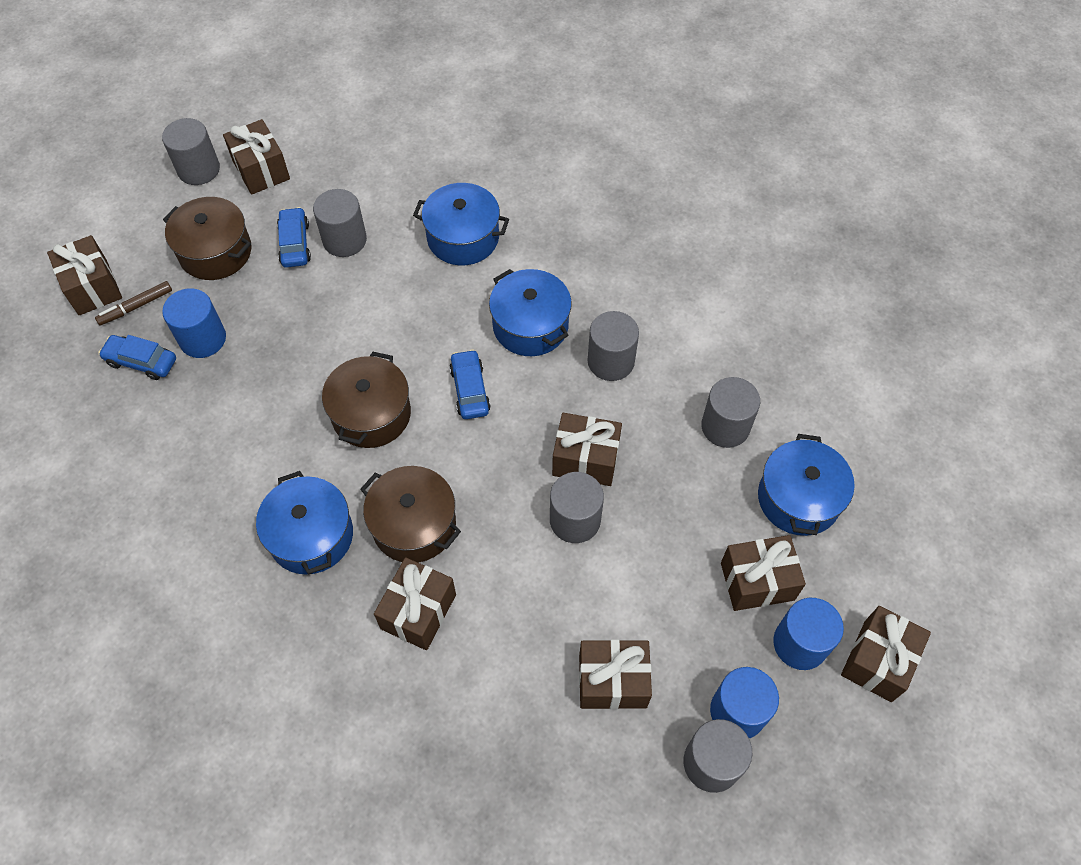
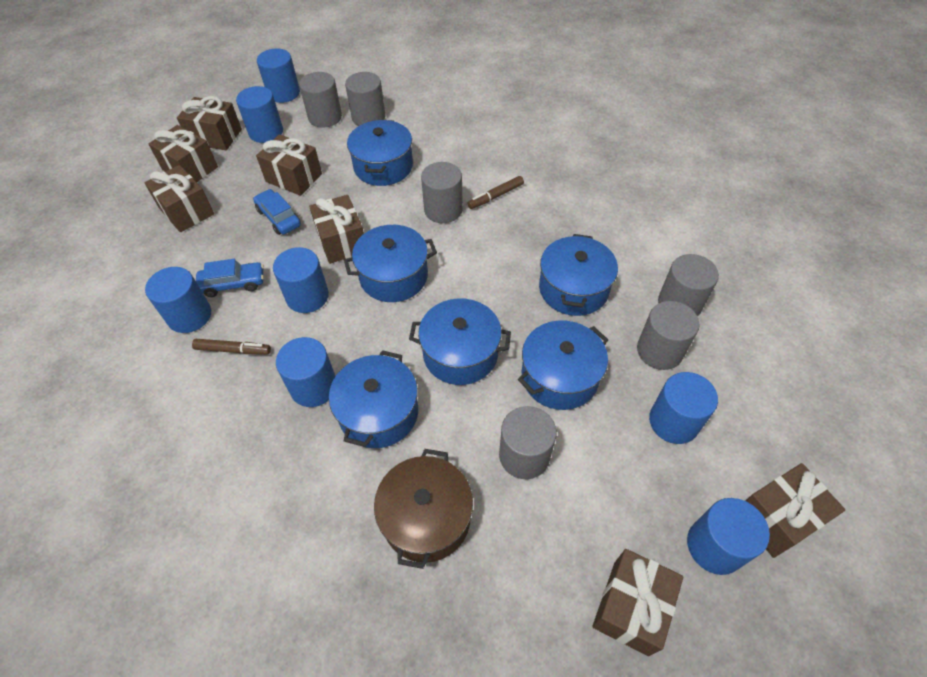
blue car: [98,335,176,380] [277,207,311,268] [449,349,491,419] = 3 -> [196,259,264,297] [253,189,301,235] = 2
blue cylinder: [162,288,226,358] [710,667,779,738] [773,598,844,670] = 3 -> [145,267,211,333] [236,86,283,143] [257,49,300,103] [273,247,329,313] [276,337,336,407] [649,372,718,444] [687,498,770,575] = 7
blue pot: [256,471,353,574] [413,183,509,266] [489,269,572,356] [758,434,855,536] = 4 -> [329,350,418,448] [344,225,437,302] [347,120,413,186] [409,298,511,385] [518,320,608,410] [539,234,618,316] = 6
brown marker: [95,281,172,325] = 1 -> [192,339,271,354] [467,176,524,209] = 2
brown pot: [163,197,252,280] [322,352,411,448] [360,466,461,563] = 3 -> [374,449,473,569] = 1

